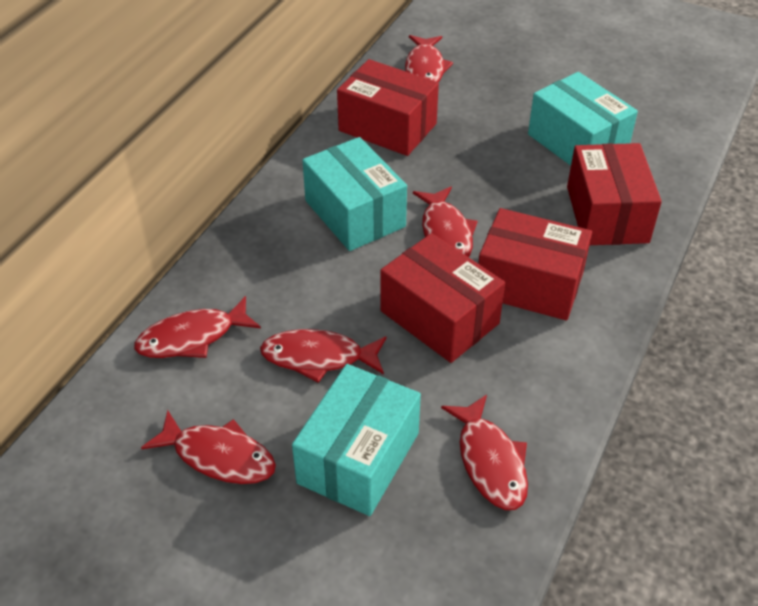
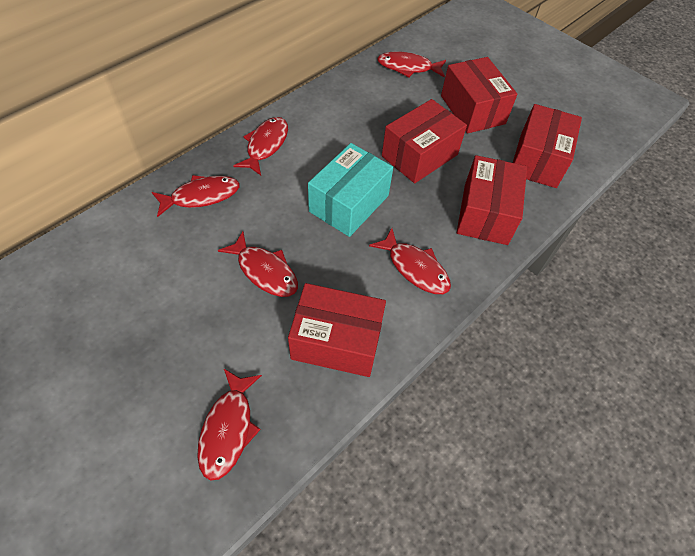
red box: [337,59,439,156] [380,233,505,363] [478,208,592,320] [567,143,662,245] = 4 -> [288,283,386,377] [382,99,467,183] [441,57,517,133] [457,155,527,245] [513,104,582,188] = 5
turquoise box: [292,364,421,516] [302,137,407,251] [528,72,638,166] = 3 -> [308,143,393,237] = 1

